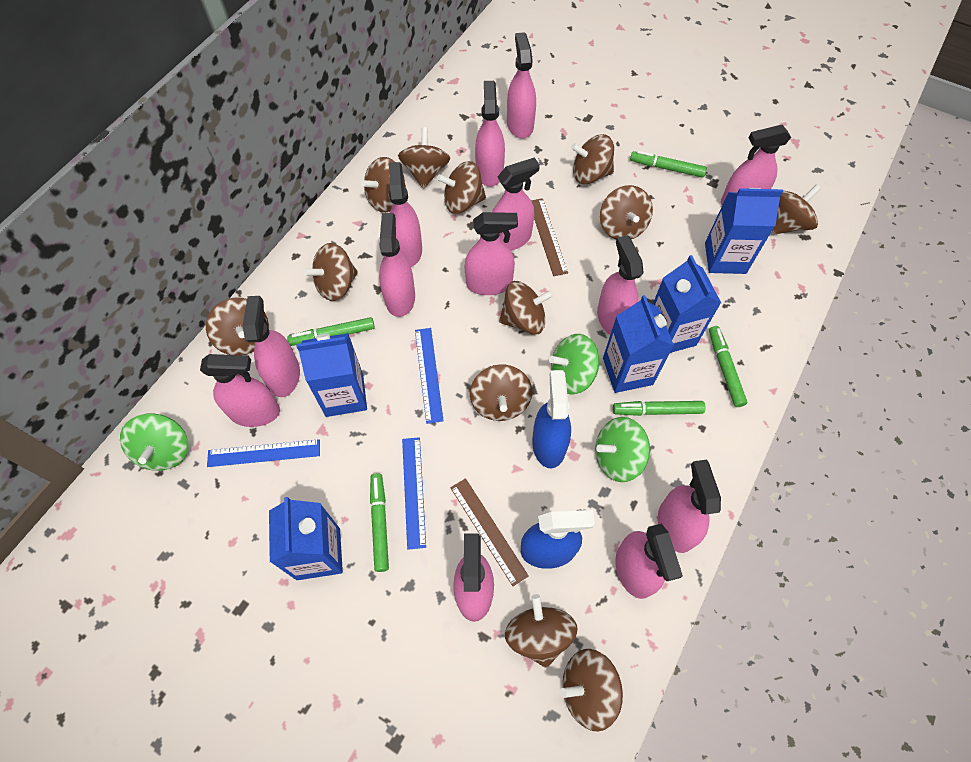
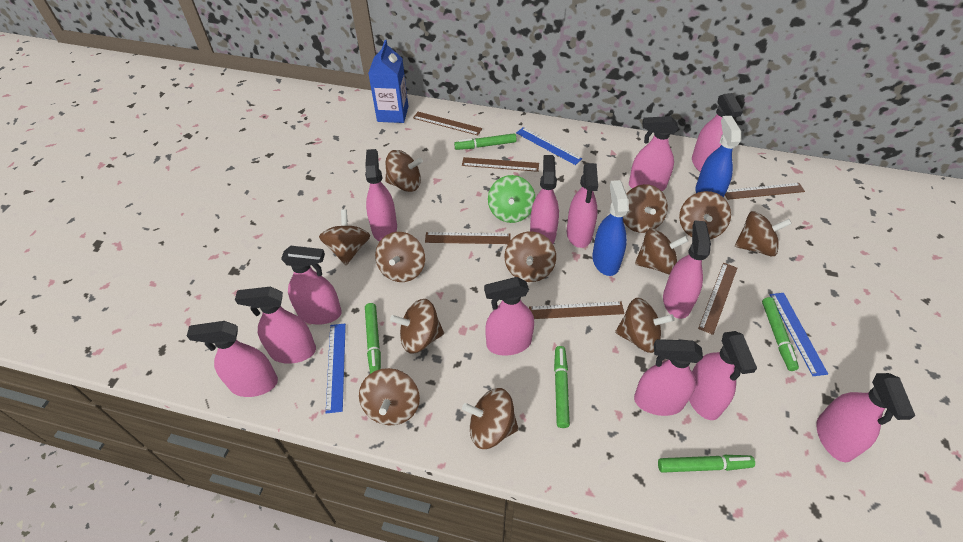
blue carton: [269,497,343,580] [296,333,367,417] [603,295,674,393] [653,255,721,353] [705,188,783,274] = 5 -> [368,40,408,123] = 1
brown ruler: [450,478,529,586] [531,198,568,276] = 2 -> [413,112,482,135] [425,232,511,244] [462,157,539,172] [529,301,625,319] [698,263,737,335] [725,183,805,200] = 6
green spinning top: [120,413,189,471] [549,334,599,395] [595,417,650,482] = 3 -> [488,175,535,223] = 1

